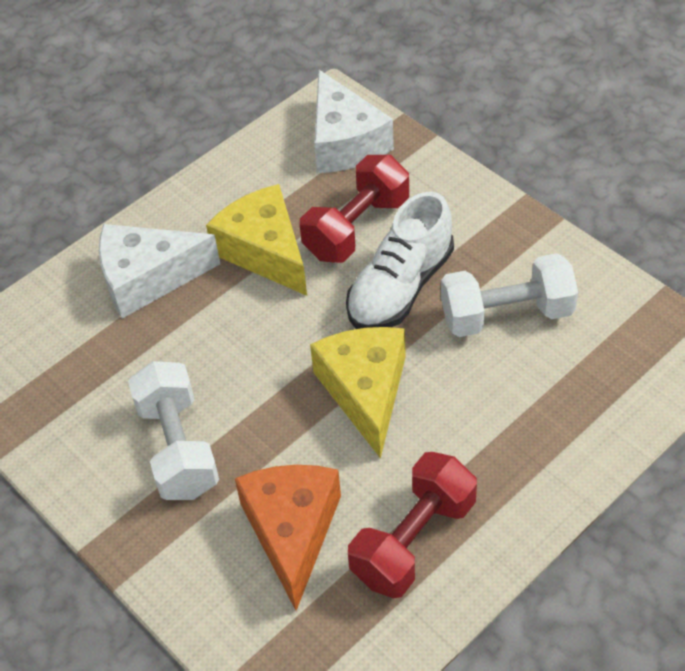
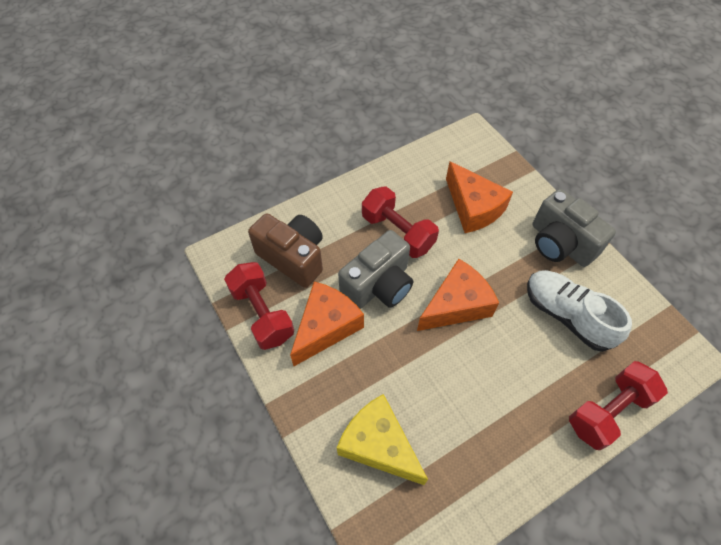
brown camera: none = 0 -> [248,213,323,288] = 1
grey camera: none = 0 -> [338,230,413,309] [533,189,616,267] = 2
orange cheese: [235,465,341,611] = 1 -> [290,282,364,366] [417,259,499,331] [446,161,513,233] = 3
red dumbbell: [300,155,409,263] [348,452,477,598] = 2 -> [224,262,294,350] [362,186,439,258] [569,361,668,450] = 3
white cheese: [99,224,220,319] [314,70,394,173] = 2 -> none = 0
white dumbbell: [128,361,219,500] [441,253,578,337] = 2 -> none = 0
yellow cheese: [206,184,307,296] [310,327,406,459] = 2 -> [337,394,428,485] = 1

